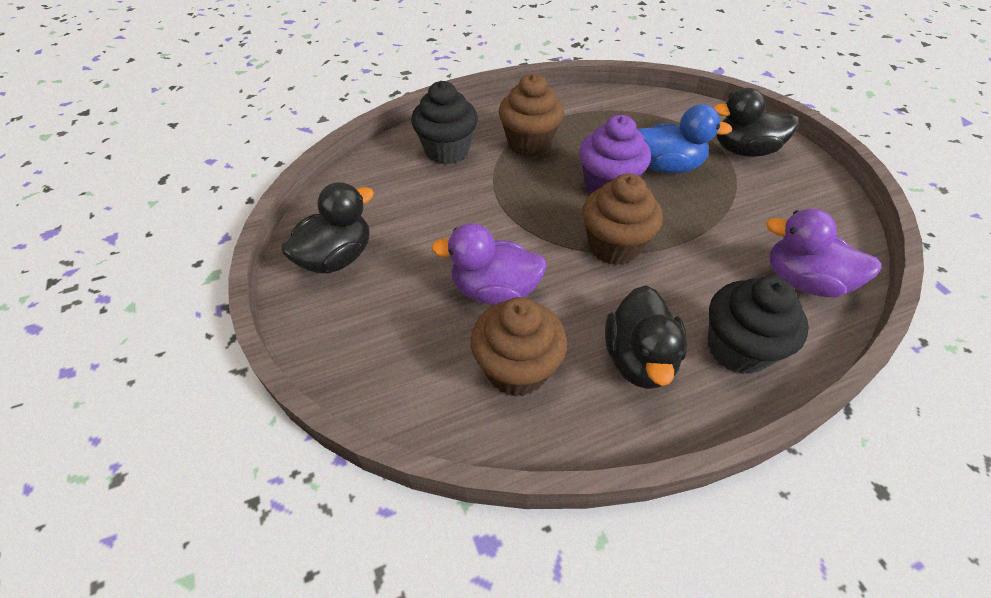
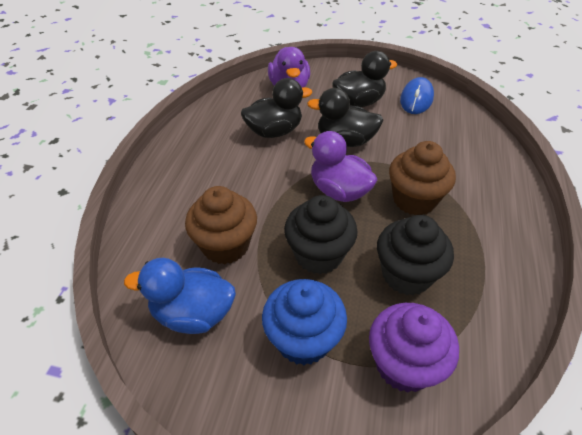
blue cupcake: none = 0 -> [262,279,347,365] = 1
blue mouse: none = 0 -> [400,77,434,114] = 1
brown cupcake: [471,297,567,397] [499,74,564,157] [582,173,663,265] = 3 -> [185,186,257,265] [389,141,456,215] = 2

